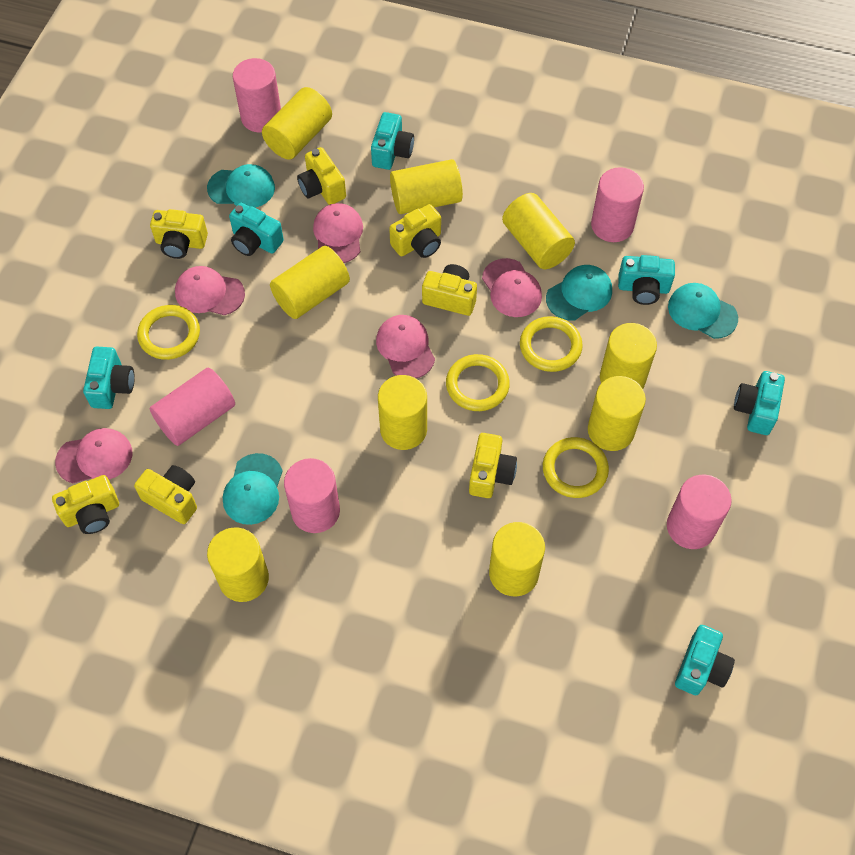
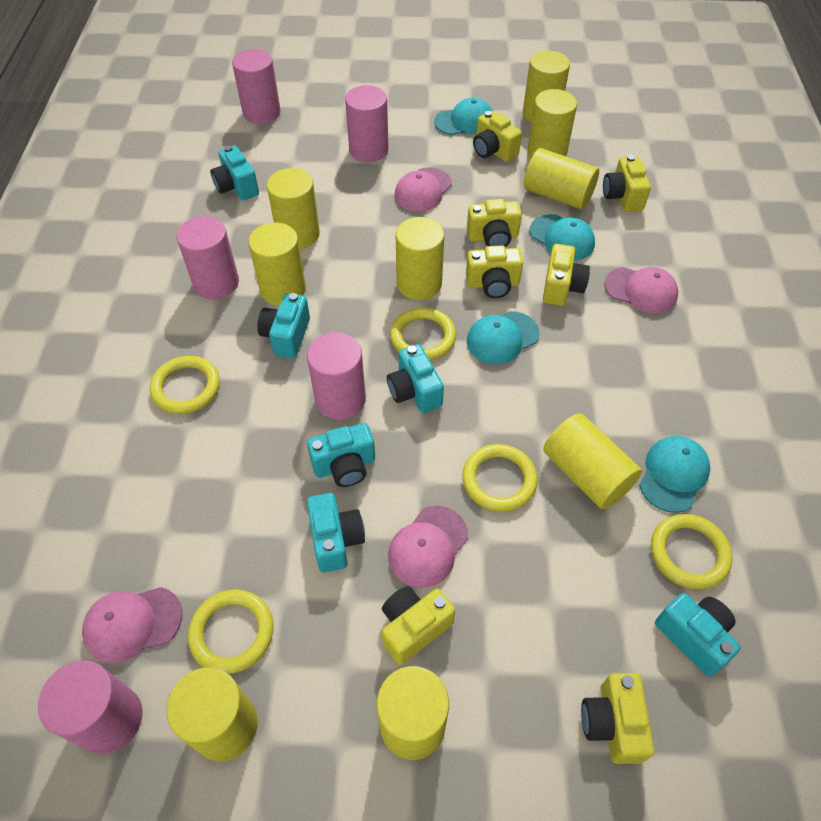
pink cap: [55,428,132,483] [175,266,245,315] [313,203,363,263] [376,315,435,378] [482,258,542,317] = 5 -> [82,587,182,663] [388,506,468,588] [395,168,452,211] [604,267,679,313] = 4
yellow ring: [137,305,200,360] [446,354,510,411] [520,316,583,372] [543,437,609,498] = 4 -> [150,356,220,414] [188,589,273,674] [390,307,456,361] [462,444,538,512] [651,514,733,590] = 5

